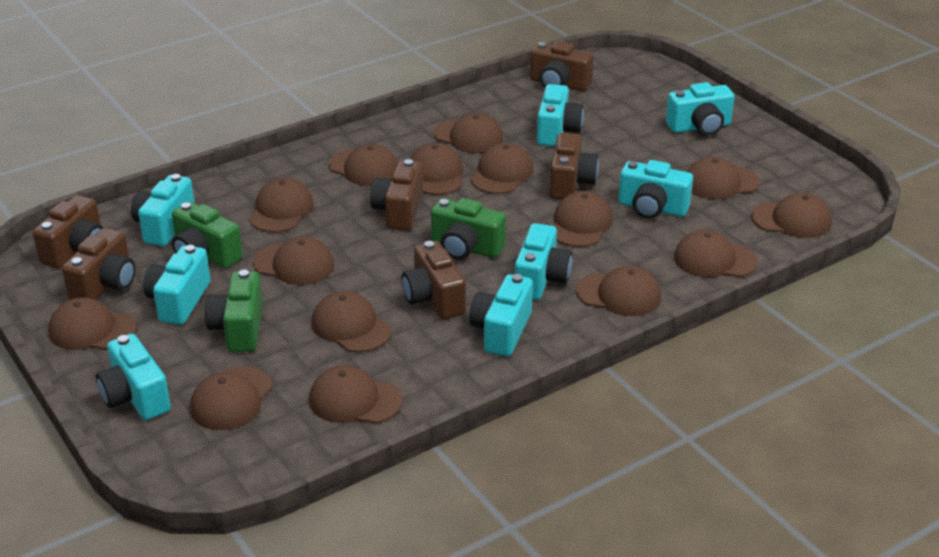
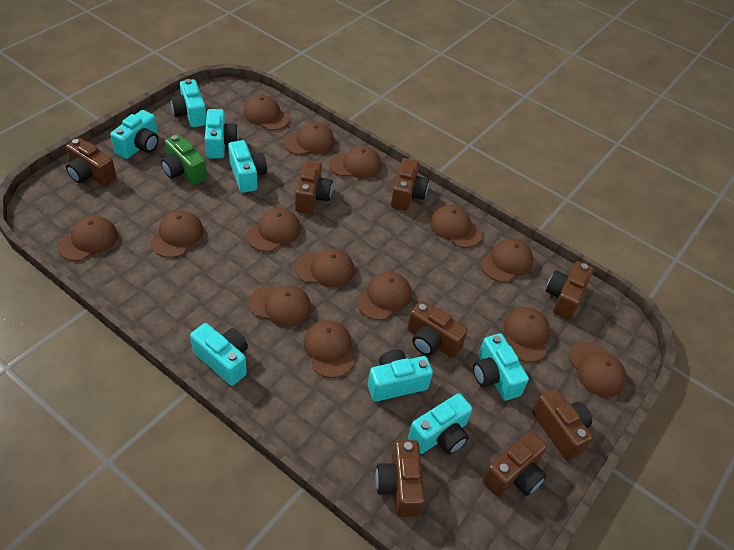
brown camera: [32,195,103,268] [62,228,135,300] [370,159,423,231] [402,241,466,319] [530,41,594,91] [549,133,599,199] = 6 -> [66,138,117,186] [295,160,333,214] [375,440,425,517] [391,158,429,211] [407,301,468,358] [483,431,547,497] [532,389,593,460] [546,261,593,320] = 8
brown cap: [48,298,137,350] [190,367,273,430] [249,178,314,233] [253,237,334,285] [309,365,403,424] [312,291,392,352] [329,144,398,186] [410,143,463,195] [433,113,503,153] [471,143,533,194] [554,191,613,247] [576,266,661,316] [674,230,758,277] [687,156,760,200] [751,193,832,238] = 15 -> [57,216,118,261] [151,210,203,258] [243,95,290,130] [247,208,301,252] [249,285,311,327] [284,122,335,155] [295,248,354,288] [303,320,354,378] [329,146,381,178] [356,272,411,320] [430,205,482,248] [481,239,533,282] [503,307,550,362] [569,342,626,397] = 14
green camera: [172,202,243,268] [205,270,263,352] [431,198,506,259] = 3 -> [161,134,207,185] = 1

